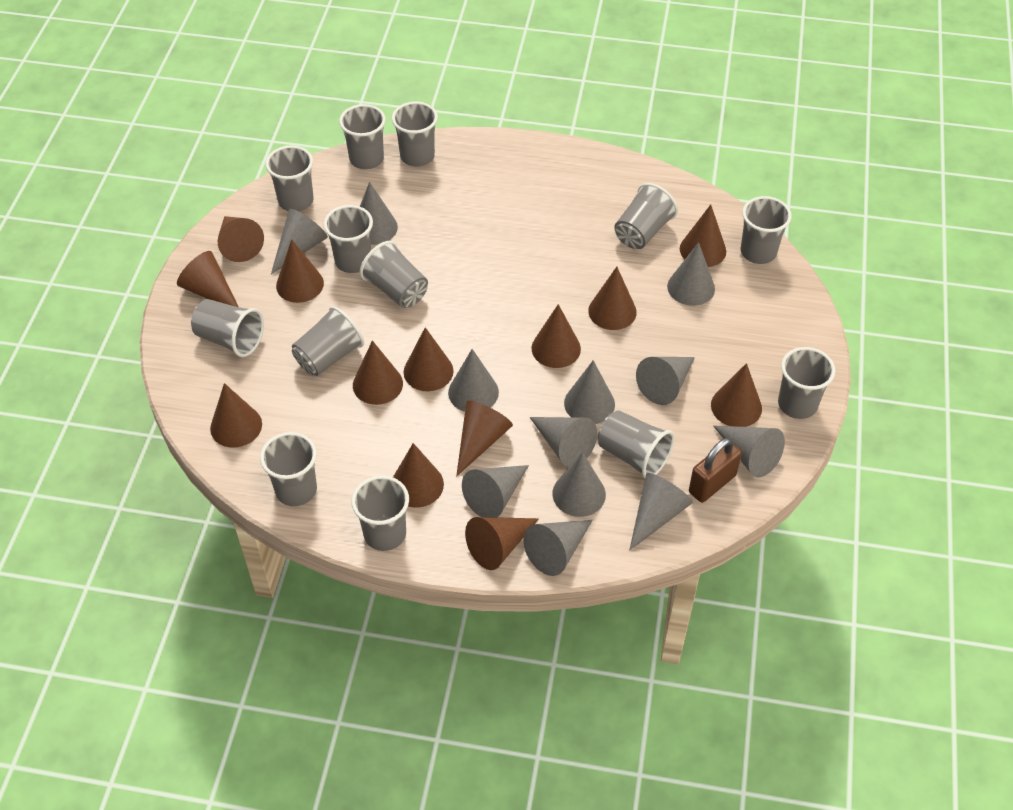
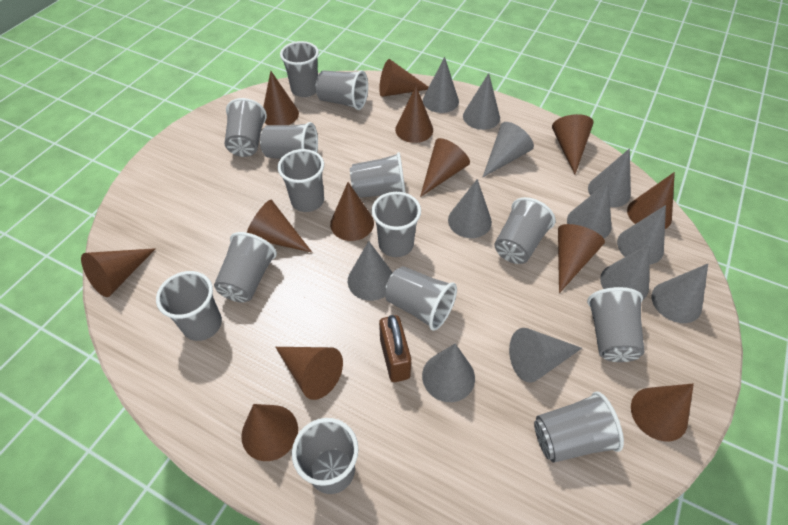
grey cup: [191,299,264,357] [260,432,317,506] [265,145,313,211] [292,306,364,376] [323,205,373,273] [339,104,386,169] [351,476,409,551] [360,241,428,308] [392,102,438,167] [598,410,675,478] [614,183,678,249] [741,196,792,264] [778,347,835,419] = 13 -> [156,271,222,341] [214,232,277,303] [225,98,267,157] [260,122,318,159] [277,149,324,212] [280,41,319,97] [292,418,359,494] [315,70,368,110] [350,152,406,198] [372,192,421,257] [385,266,457,331] [494,197,556,264] [534,391,624,463] [587,287,644,362] = 14

